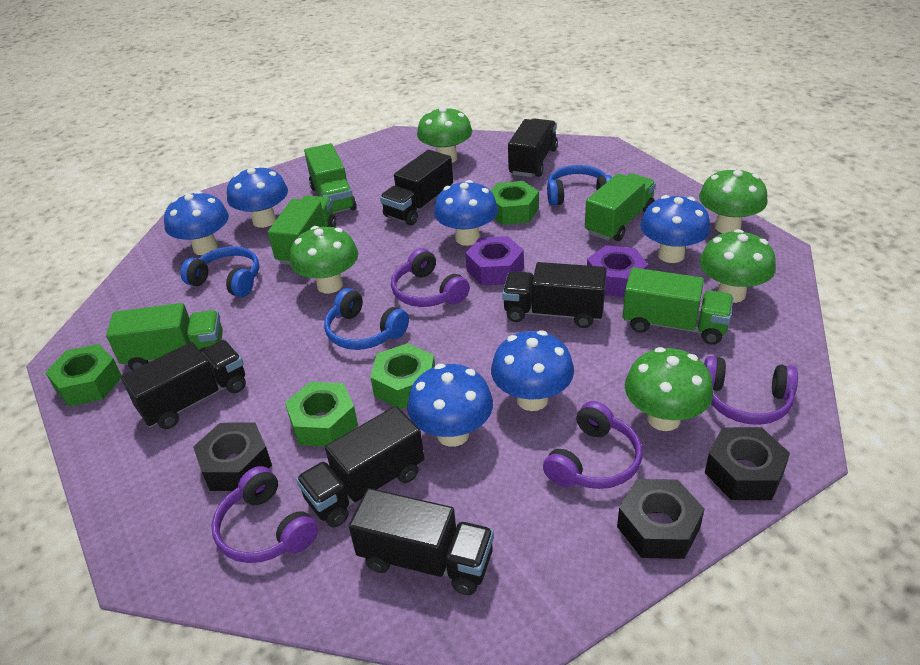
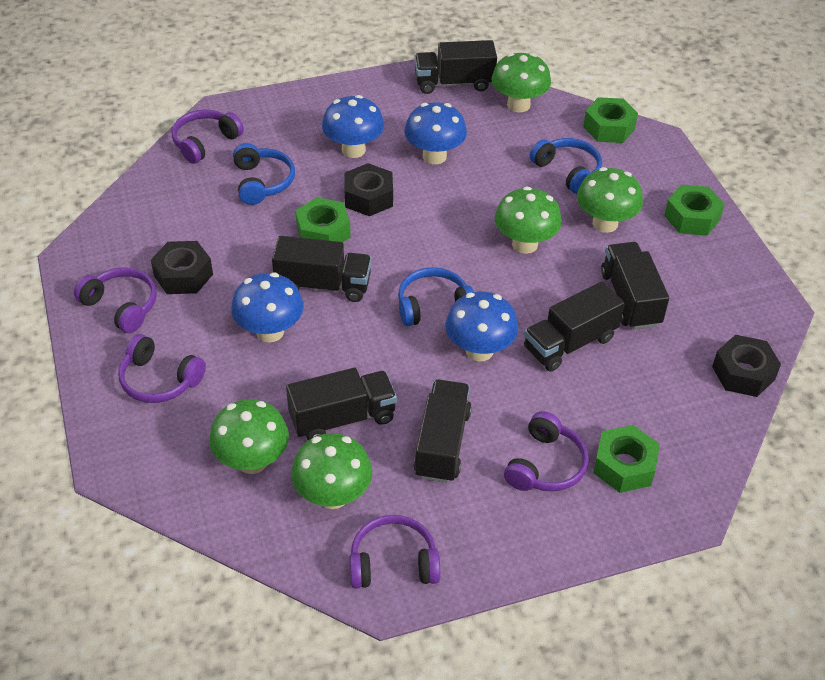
blue mushroom: [164,191,229,255] [227,165,288,228] [407,364,493,447] [434,180,498,246] [491,331,574,411] [640,195,711,263] = 6 -> [231,273,304,343] [322,95,384,158] [404,102,467,164] [445,291,519,362] = 4
green truck: [106,303,223,370] [268,195,336,265] [304,143,357,213] [585,173,656,241] [623,268,733,345] = 5 -> none = 0
purple headphones: [211,466,318,563] [391,248,470,307] [543,401,642,489] [704,356,798,425] = 4 -> [74,268,157,333] [118,334,206,403] [172,110,244,164] [349,515,440,589] [504,411,589,491] = 5
purple nut: [465,236,524,286] [587,245,648,297] = 2 -> none = 0

